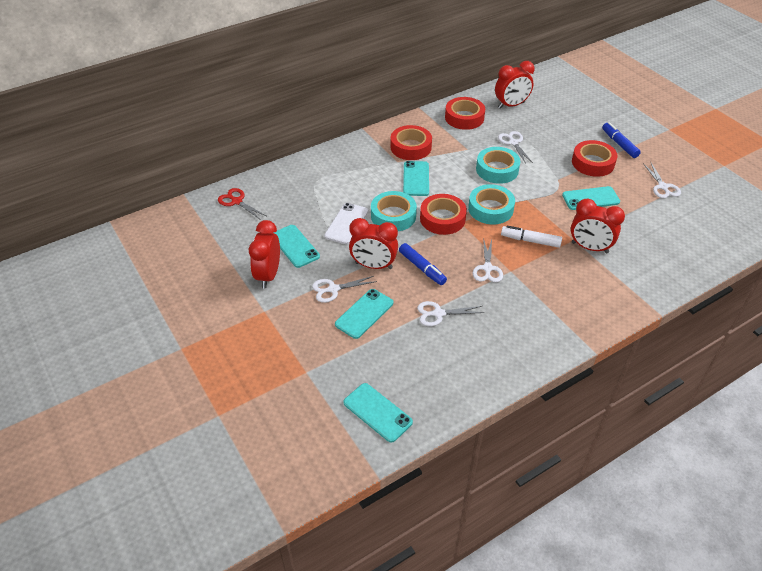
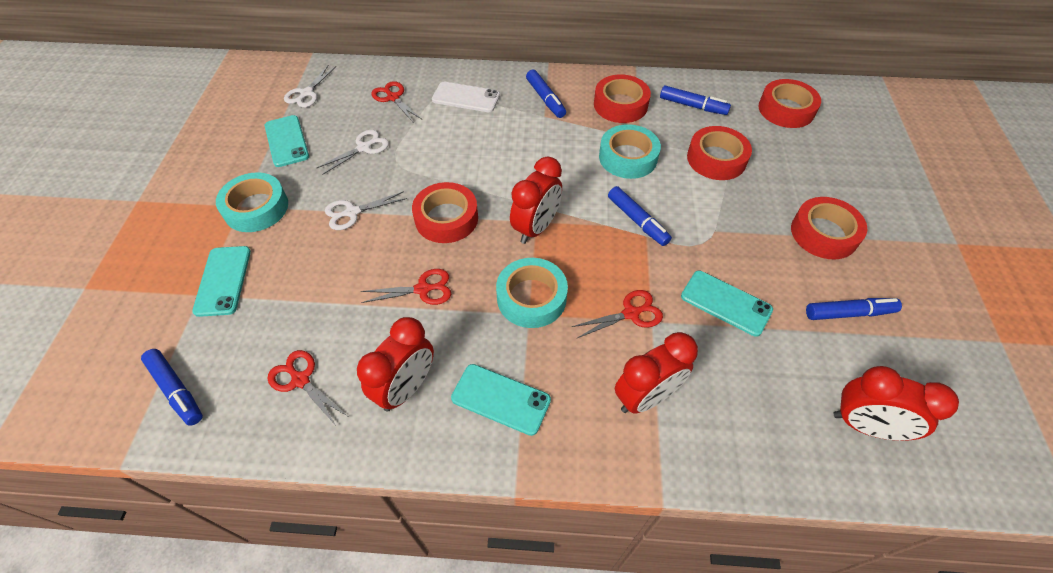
blue marker: [399,243,447,285] [602,122,641,158] = 2 -> [141,349,203,426] [526,69,566,118] [608,186,672,246] [660,86,731,115] [806,298,902,320] = 5
red scissors: [218,188,266,220] = 1 -> [267,350,347,427] [361,269,451,305] [371,81,423,123] [571,290,663,338] = 4
red tape: [390,125,432,160] [420,194,467,235] [445,97,485,130] [572,140,618,177] = 4 -> [412,182,478,243] [594,74,651,123] [687,126,752,180] [758,79,821,128] [791,197,868,260] = 5
turquoise phone: [274,225,320,268] [335,289,393,339] [343,383,413,443] [403,161,429,196] [562,186,620,210] = 5 -> [192,246,251,317] [265,115,309,167] [451,364,551,436] [681,271,773,337] = 4
white marker: [501,226,562,248] = 1 -> none = 0
white scissors: [312,276,377,303] [417,301,485,326] [473,238,503,283] [498,131,533,164] [643,163,681,198] = 5 -> [284,66,336,108] [317,130,389,175] [325,191,407,230] = 3

